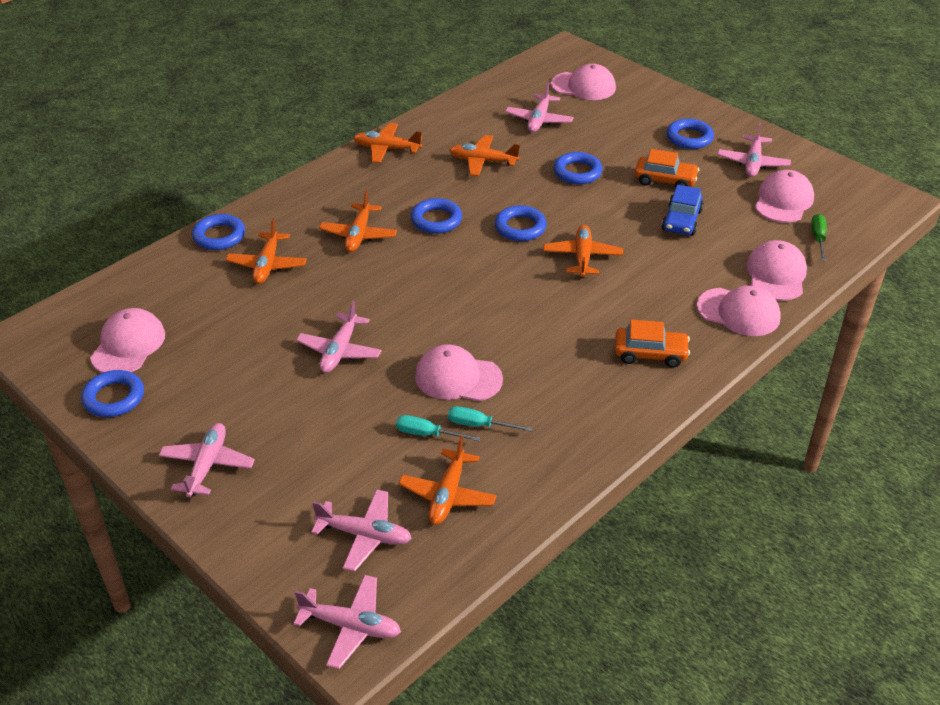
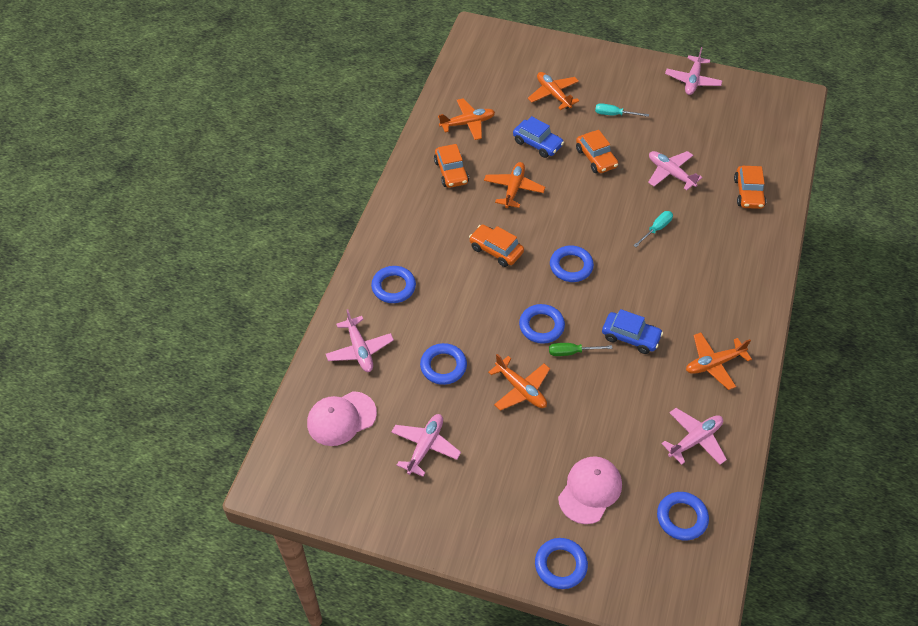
blue car: [662,185,704,236] = 1 -> [513,116,564,158] [602,309,663,354] = 2
orange car: [615,319,690,368] [635,149,699,187] = 2 -> [434,144,469,188] [469,225,524,267] [576,130,618,173] [734,166,766,209] = 4
orange plane: [226,218,307,284] [319,190,397,252] [353,123,422,163] [398,436,497,525] [449,135,520,176] [543,225,623,278] = 6 -> [438,98,495,140] [484,162,545,208] [488,354,550,411] [528,72,579,110] [686,333,752,390] = 5
pink cap: [90,308,165,373] [415,344,503,401] [551,64,616,100] [697,285,781,336] [746,240,807,301] [755,170,814,223] = 6 -> [307,391,377,446] [558,456,622,524] = 2
pink plane: [159,423,255,497] [293,575,401,669] [296,300,382,373] [311,489,412,572] [505,82,573,132] [717,123,791,177] = 6 -> [326,309,394,372] [391,414,461,477] [648,151,703,190] [661,408,727,465] [665,47,722,95] = 5

